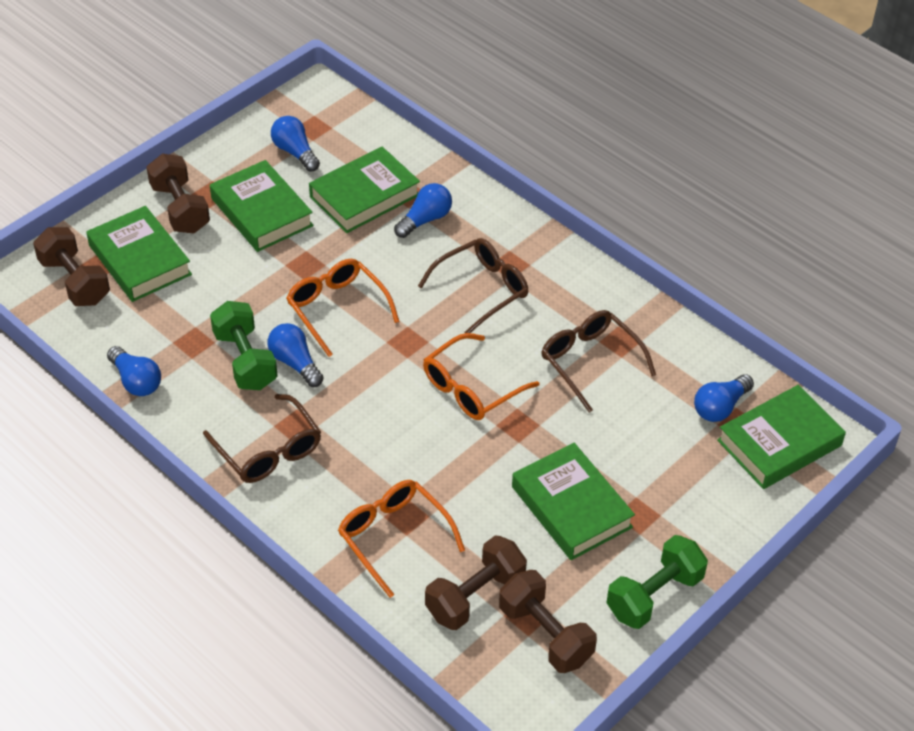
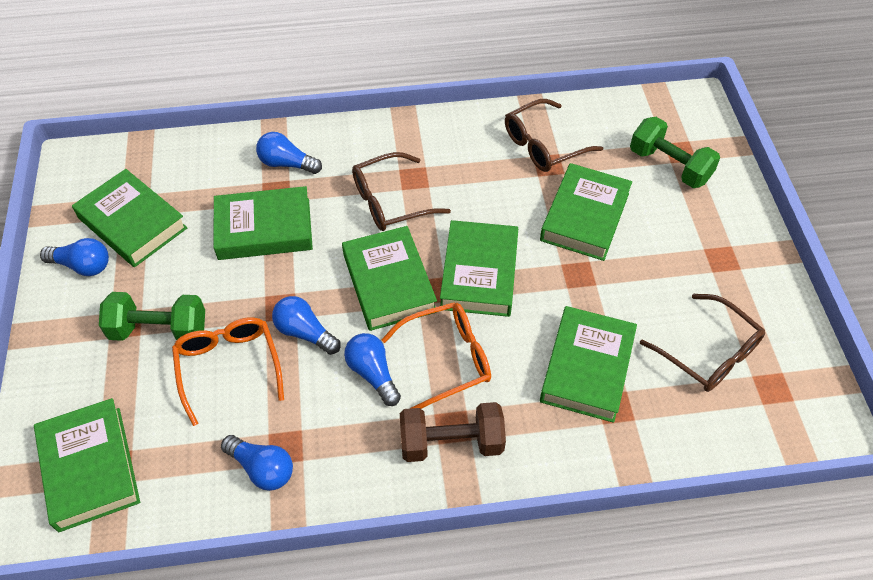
brown dumbbell: [33,227,110,306] [147,154,210,234] [425,535,527,630] [499,570,597,673] = 4 -> [400,402,506,462] = 1
green book: [86,206,192,302] [210,160,314,252] [309,147,420,233] [512,443,635,560] [717,385,846,489] = 5 -> [34,398,140,532] [72,169,188,267] [213,186,313,260] [342,226,437,331] [440,220,518,317] [540,163,632,261] [540,306,637,423] = 7
orange glasses: [286,259,400,357] [338,480,465,598] [423,333,539,420] = 3 -> [172,317,284,426] [381,302,491,409] = 2

